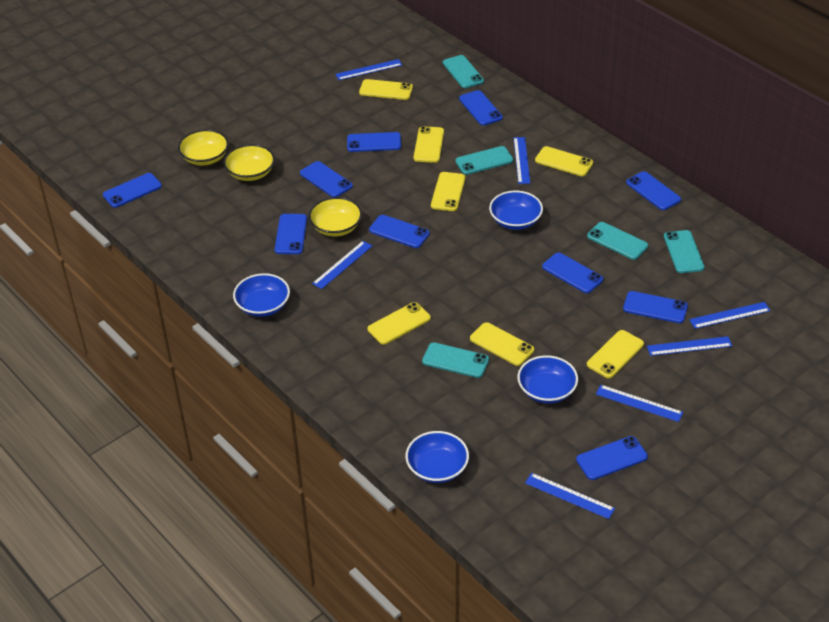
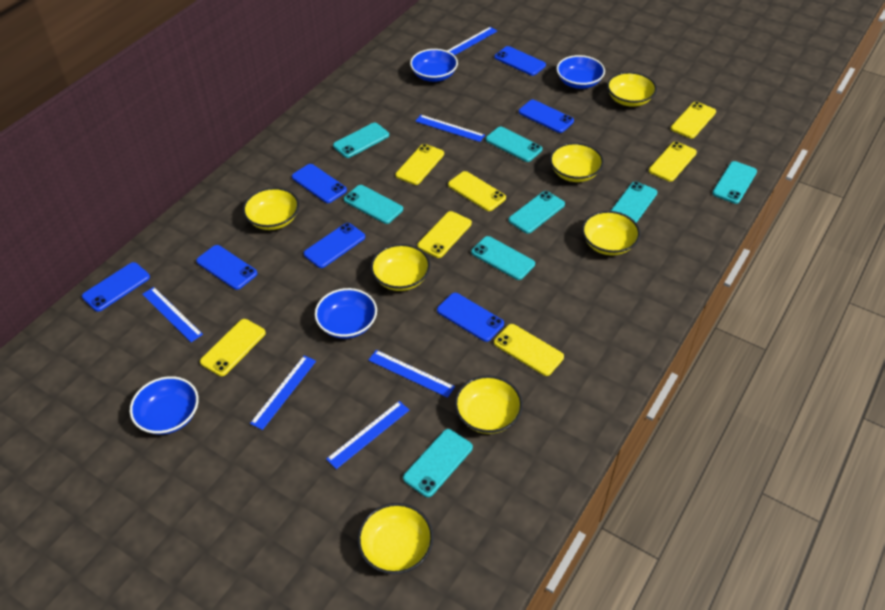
blue phone: [103,173,162,208] [275,214,307,254] [300,161,353,197] [347,132,401,152] [369,215,430,248] [459,90,503,125] [542,252,603,293] [576,436,648,480] [623,291,688,323] [626,171,681,210] = 10 -> [82,262,150,312] [196,245,258,290] [292,164,347,203] [304,223,365,268] [437,293,504,342] [494,46,546,76] [519,100,574,133] = 7
blue ruler: [312,241,372,289] [335,59,402,80] [514,137,530,184] [525,473,615,519] [596,385,683,422] [647,336,732,356] [689,302,770,329] = 7 -> [142,287,203,342] [250,355,316,430] [326,401,409,469] [369,350,455,398] [415,115,485,142] [447,27,497,55] = 6
turquoise phone: [422,342,489,378] [443,55,484,88] [455,146,513,175] [587,222,648,260] [664,230,704,273] = 5 -> [333,123,389,158] [344,185,403,224] [403,429,473,497] [471,236,535,280] [486,127,542,162] [508,191,565,234] [611,182,657,223] [712,161,757,204] = 8
yellow bowl: [178,129,229,165] [223,144,275,181] [309,197,362,237] = 3 -> [243,187,299,230] [358,503,433,574] [371,244,430,291] [455,375,523,434] [550,143,604,182] [582,211,640,256] [607,72,657,107] = 7

